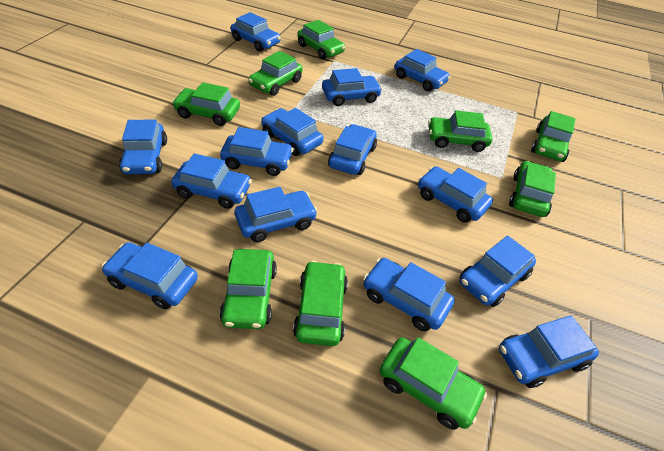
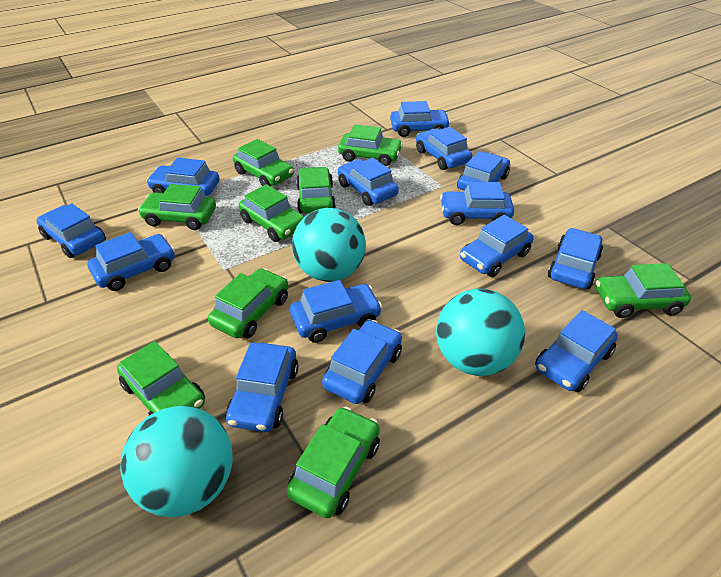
turquoise ball: none = 0 -> [121,406,233,517] [292,208,366,282] [436,289,525,376] = 3

